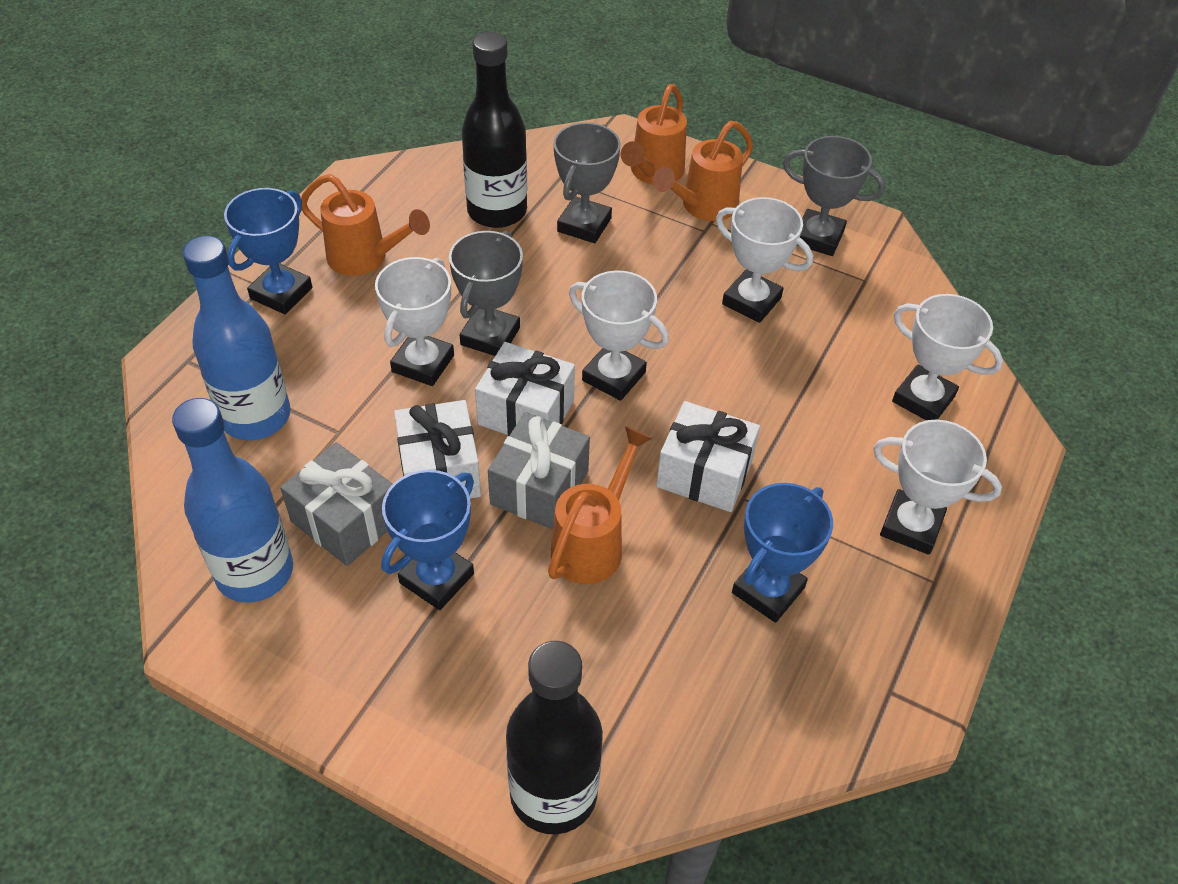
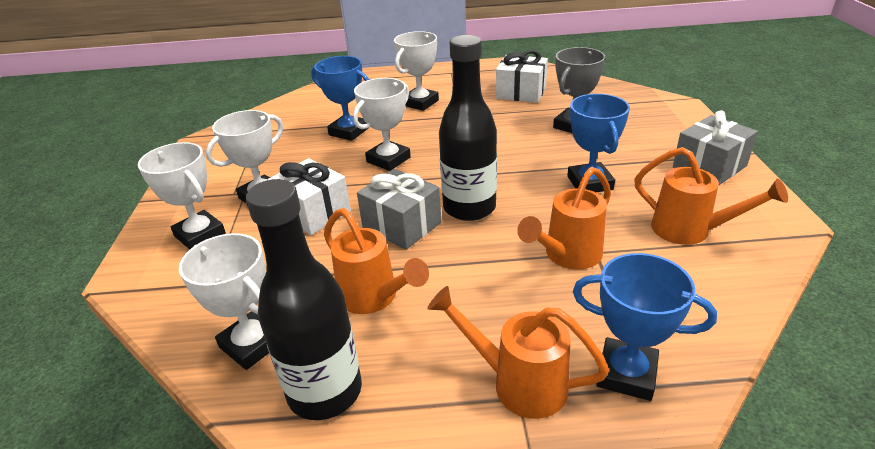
blue bottle: [172,398,293,603] [183,236,291,440] = 2 -> none = 0
grey trophy: [449,231,523,356] [553,123,621,243] [783,136,885,256] = 3 -> [553,47,605,133] = 1
white gift: [394,400,481,499] [475,342,575,436] [656,401,760,512] = 3 -> [267,158,351,235] [496,50,548,103] = 2

